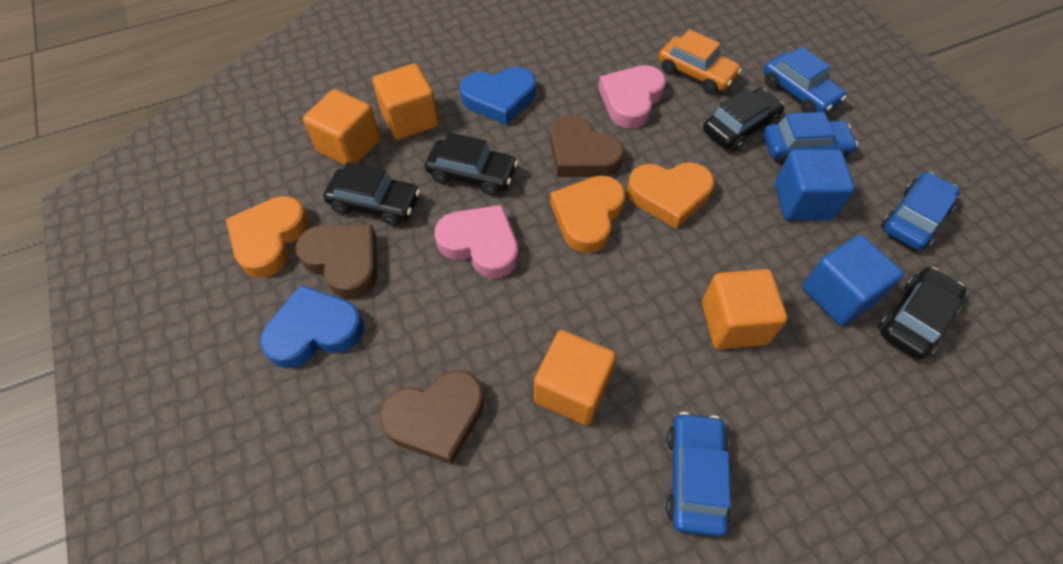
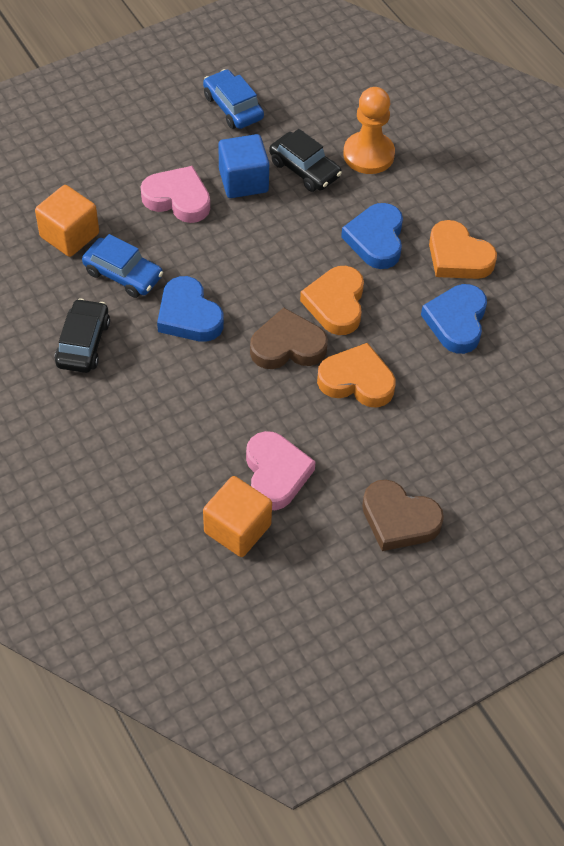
black car: [324,162,420,226] [425,132,518,196] [703,88,784,151] [878,267,966,359] = 4 -> [55,298,110,373] [269,129,342,192] = 2
blue car: [666,412,731,537] [763,47,847,113] [763,112,858,165] [881,172,960,250] = 4 -> [82,234,163,298] [203,69,264,129] = 2
blue cube: [775,149,855,220] [802,235,904,326] = 2 -> [218,134,269,198] = 1
blue heart: [260,285,364,368] [460,67,536,125] = 2 -> [157,276,224,342] [341,203,403,269] [421,284,487,354] = 3
brown heart: [296,225,377,299] [379,370,484,465] [550,115,624,177] = 3 -> [250,308,328,369] [362,480,444,551] = 2
orange car: [658,29,742,94] = 1 -> none = 0
orange cube: [303,89,380,165] [373,64,439,140] [534,330,616,425] [702,269,787,349] = 4 -> [35,185,99,257] [203,476,272,557] = 2
orange pawn: none = 0 -> [343,87,395,174] = 1

